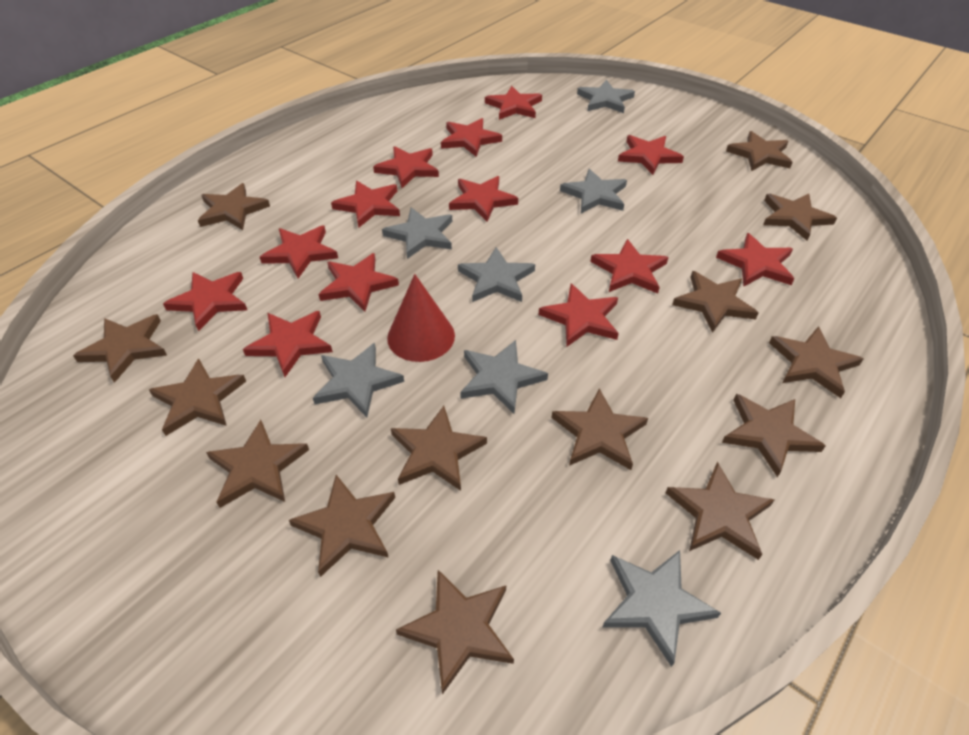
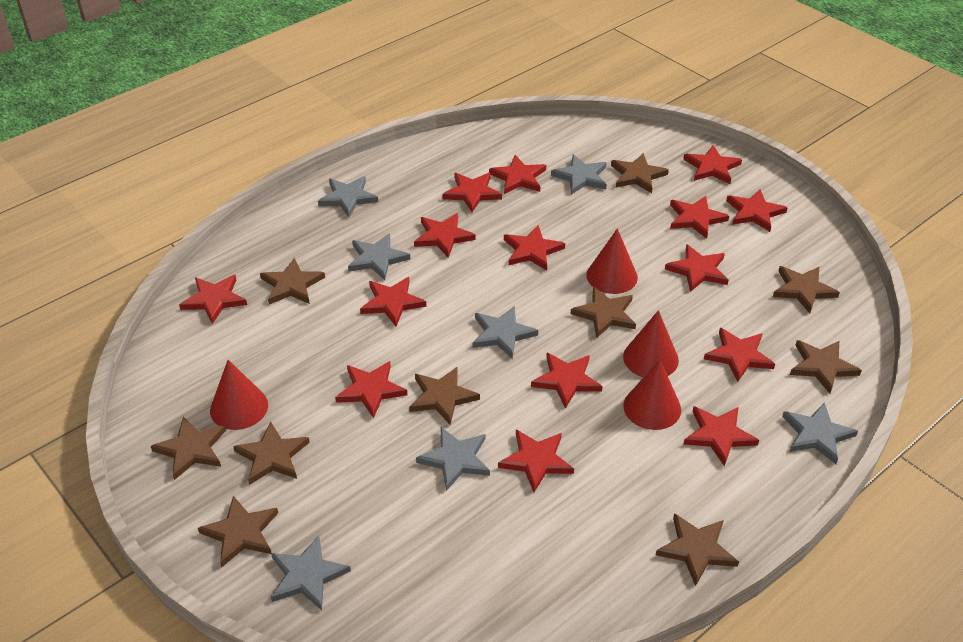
brown star: [73,314,167,383] [149,358,246,436] [198,183,270,230] [206,420,309,508] [289,475,395,577] [391,406,487,491] [396,570,514,695] [552,388,648,470] [666,462,774,560] [672,271,758,333] [722,394,825,477] [726,131,793,171] [763,193,837,241] [769,326,864,398] = 14 -> [151,417,226,480] [198,496,278,567] [233,421,310,485] [260,258,325,304] [409,366,480,425] [571,287,636,338] [611,153,669,193] [656,513,739,586] [773,266,840,313] [790,340,862,394] = 10
red cone: [387,274,455,362] = 1 -> [210,360,268,430] [586,228,638,294] [623,310,679,377] [623,360,681,430] = 4
red star: [163,272,247,331] [243,311,333,377] [260,225,338,278] [318,253,399,312] [331,181,400,227] [373,146,439,188] [441,118,502,157] [449,176,518,222] [485,86,542,120] [538,284,619,347] [591,239,668,294] [618,135,684,175] [716,233,794,287] = 13 -> [179,275,247,324] [335,361,407,419] [360,277,426,326] [414,213,476,258] [442,173,502,212] [489,155,546,194] [498,430,574,492] [504,225,565,271] [531,353,603,409] [665,244,729,292] [670,196,729,239] [683,145,742,184] [683,406,759,466] [704,328,775,382] [726,189,788,232] = 15

